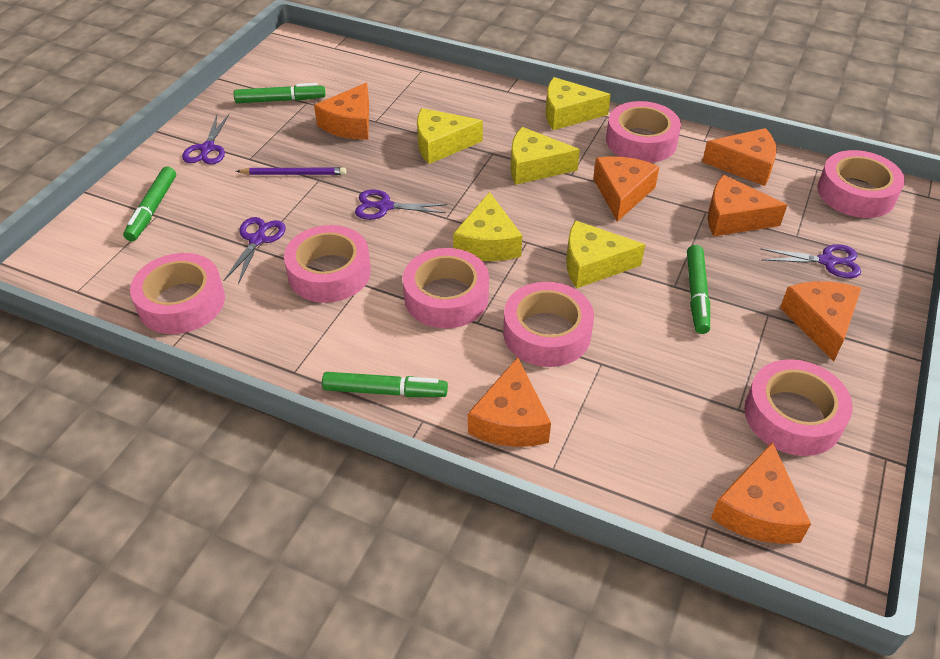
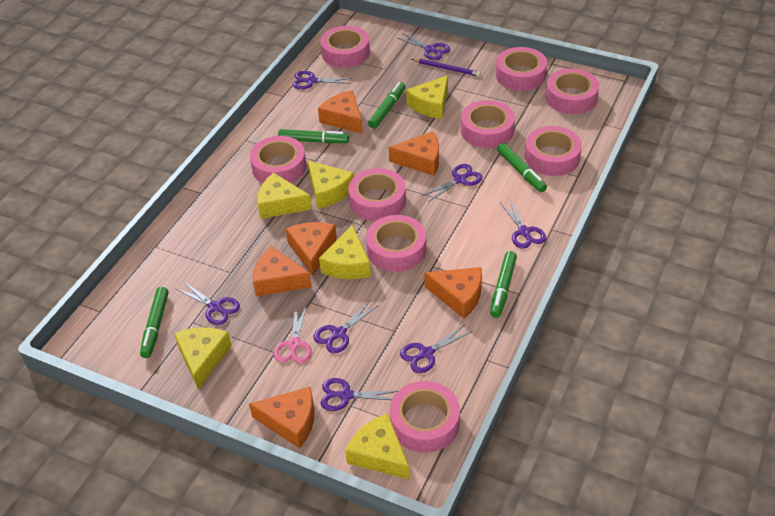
green marker: [123,166,176,242] [234,83,325,103] [322,372,448,397] [687,245,710,334] = 4 -> [140,287,169,358] [278,129,349,143] [368,82,405,129] [490,251,517,318] [497,143,547,192] = 5
orange cheese: [314,83,369,139] [468,357,551,447] [593,156,659,222] [702,128,777,186] [708,175,787,236] [711,442,811,544] [780,281,861,361] = 7 -> [249,387,315,448] [253,246,312,297] [285,222,337,276] [318,90,363,134] [389,131,439,176] [425,267,482,318] = 6
pink scissors: none = 0 -> [274,304,312,363] = 1
pink tape: [130,253,225,334] [284,225,371,303] [403,248,489,328] [503,282,594,367] [606,101,681,163] [744,359,853,456] [817,150,905,218] = 7 -> [250,136,306,183] [320,26,370,68] [348,168,406,221] [366,215,426,272] [390,381,460,453] [461,100,515,148] [496,47,547,91] [525,126,582,176] [545,68,600,114] = 9
purple scissors: [182,114,229,164] [223,217,286,284] [355,190,447,220] [760,244,861,278] = 4 -> [175,281,240,325] [293,71,352,89] [313,301,379,353] [320,378,398,411] [398,33,450,60] [400,325,472,373] [422,164,483,202] [500,200,546,249] = 8
yellow cheese: [417,108,483,164] [453,192,522,261] [511,127,580,185] [546,77,611,130] [566,220,645,289] = 5 -> [174,328,232,389] [257,173,312,219] [308,161,354,209] [319,225,371,279] [345,413,410,480] [406,75,448,119] = 6

